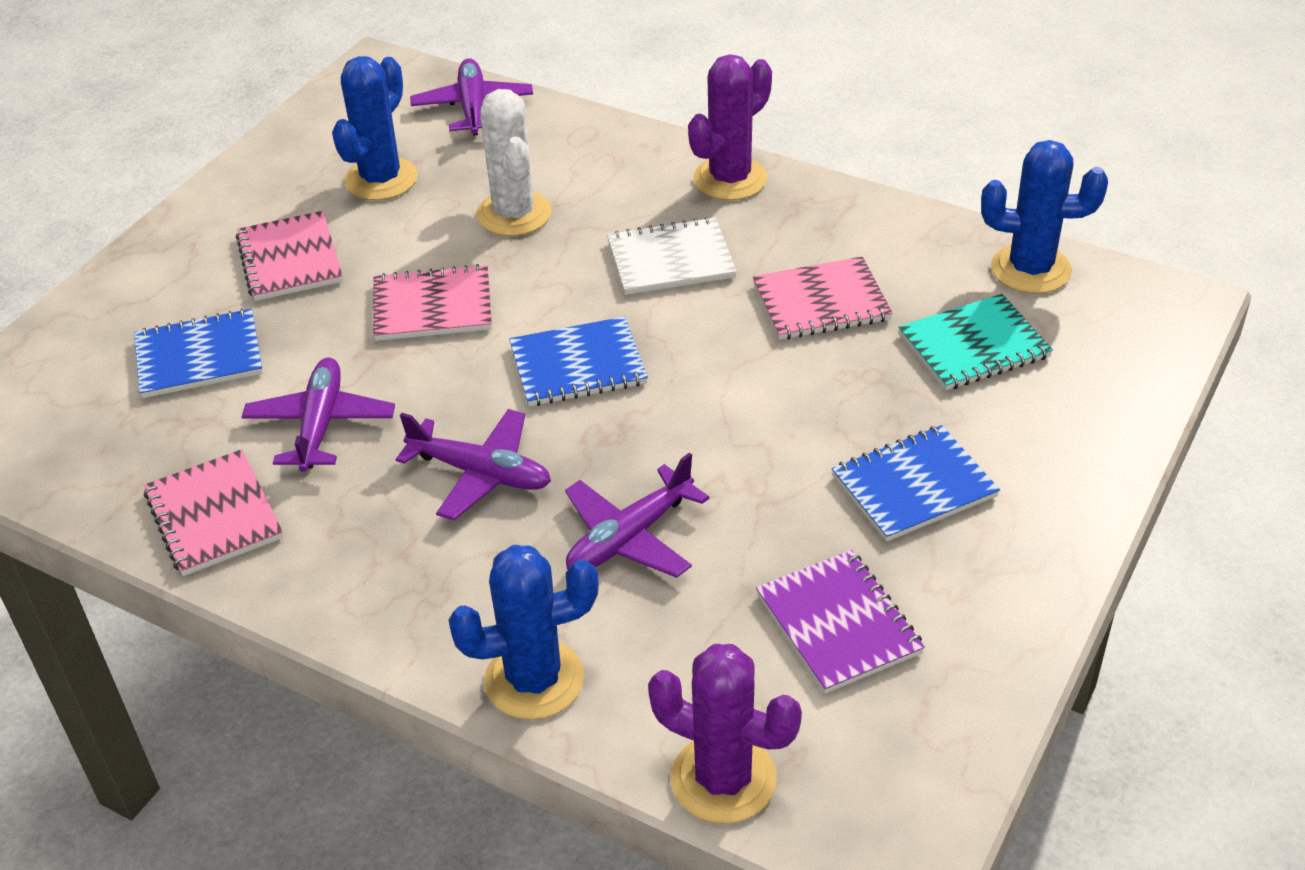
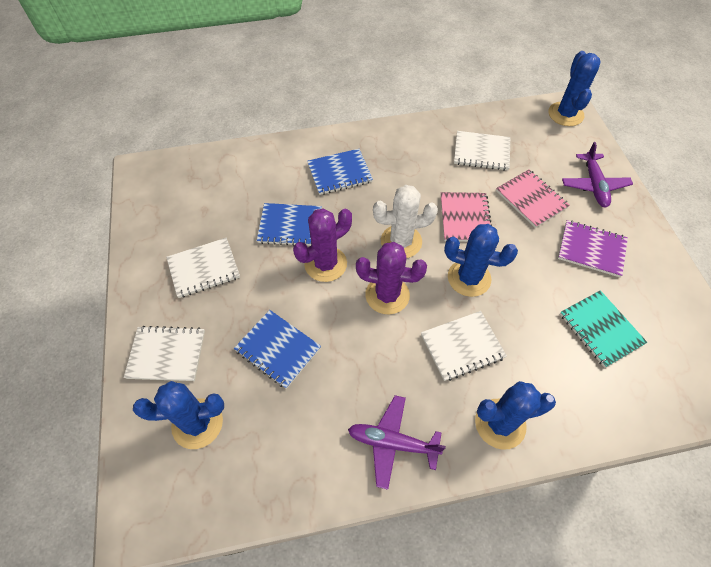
blue cactus: [332,56,417,200] [449,545,599,720] [981,140,1108,294] = 3 -> [133,381,224,449] [444,224,518,297] [475,381,556,450] [548,51,601,126] = 4
pink notebook: [144,449,283,576] [236,211,343,301] [373,264,492,341] [753,257,893,340] = 4 -> [441,192,492,242] [496,169,570,228] = 2
purple plane: [242,358,395,472] [396,409,551,520] [410,58,533,136] [565,453,709,578] = 4 -> [348,395,446,490] [562,142,633,207] = 2
white notebook: [607,217,737,295] = 1 -> [124,326,205,381] [166,238,240,298] [421,311,507,381] [454,131,510,171] = 4

